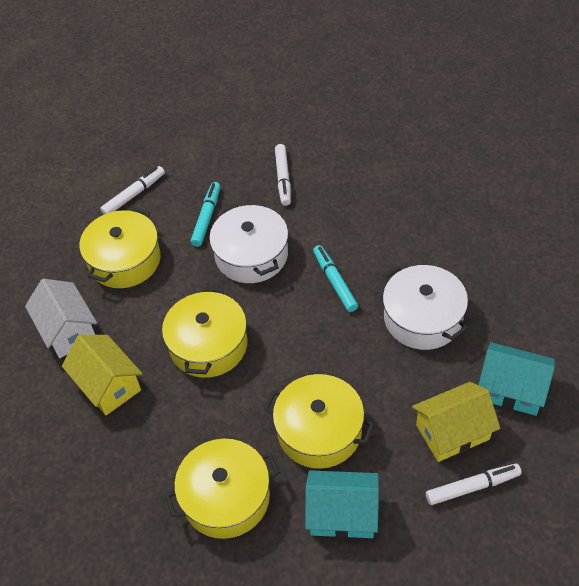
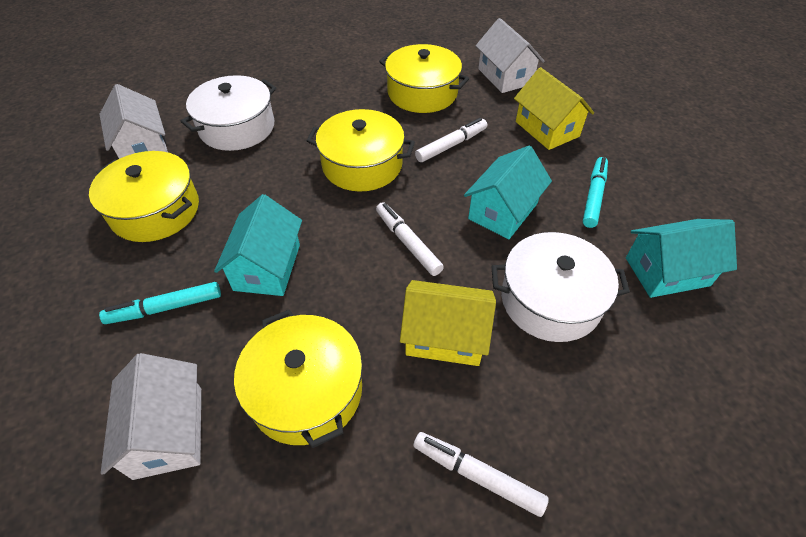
turquoise house: [305,470,379,538] [478,342,555,416] = 2 -> [214,194,302,296] [464,145,552,239] [626,219,737,298] = 3
white house: [25,279,97,358] = 1 -> [99,84,168,159] [101,353,201,480] [476,18,545,93] = 3

